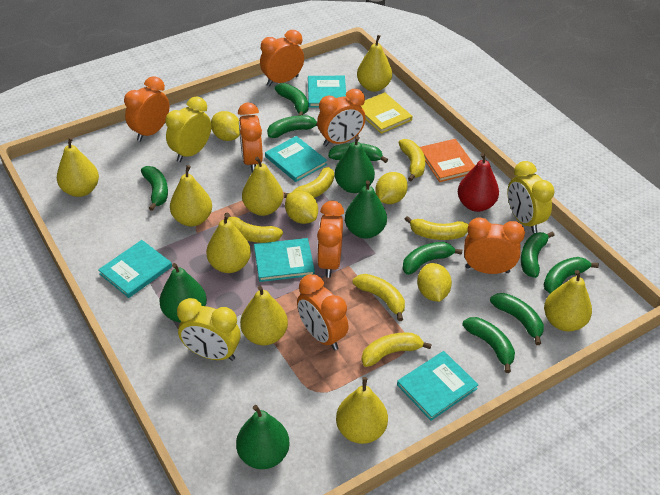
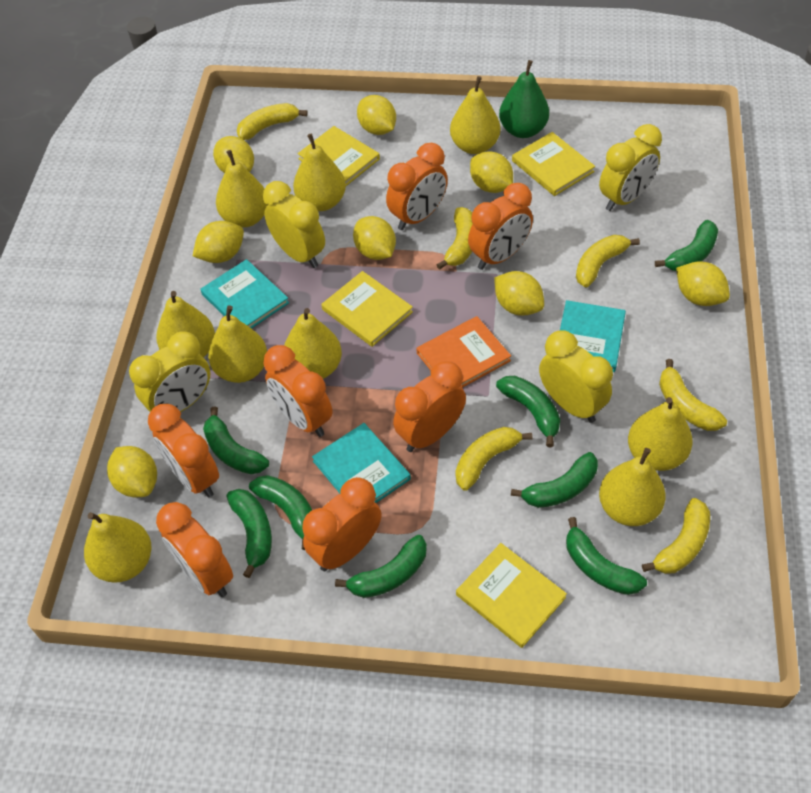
green banana: [141,166,168,211] [267,115,318,138] [275,83,309,115] [328,143,388,163] [402,242,462,275] [462,317,515,373] [490,293,544,345] [521,231,555,278] [543,257,599,294] = 9 -> [203,406,269,474] [227,489,272,578] [249,475,312,550] [335,535,427,598] [496,376,560,447] [511,452,598,508] [566,517,647,595] [655,220,718,271] = 8
green pear: [160,263,207,322] [236,405,290,469] [334,136,375,193] [345,181,387,239] = 4 -> [499,60,549,138] = 1
red pear: [458,153,499,212] = 1 -> none = 0
turquoise book: [98,240,172,298] [254,238,315,282] [265,136,327,182] [308,76,346,108] [397,351,478,421] = 5 -> [201,259,289,329] [312,423,411,503] [560,300,626,372] = 3
yellow book: [360,92,413,134] = 1 -> [298,126,380,186] [321,271,413,347] [456,543,567,648] [512,132,595,196] = 4
yellow clock: [165,96,211,162] [177,298,241,361] [508,161,555,233] = 3 -> [129,332,210,412] [263,181,325,268] [539,330,613,423] [599,124,662,211] = 4
yellow lemon: [211,111,240,141] [285,191,318,224] [375,172,408,204] [417,263,452,302] = 4 -> [107,446,157,497] [193,221,244,263] [213,136,254,173] [353,216,396,260] [357,95,396,135] [470,151,513,193] [494,271,544,316] [676,261,730,306] = 8
yellow pear: [57,137,99,197] [170,165,212,226] [206,214,251,273] [240,286,288,345] [242,157,283,216] [336,377,388,444] [357,35,392,92] [544,270,592,331] = 8 -> [84,512,151,583] [156,291,215,358] [208,305,267,383] [216,150,268,227] [284,308,342,379] [293,134,346,211] [450,76,500,154] [599,448,666,526] [628,397,693,471] = 9

